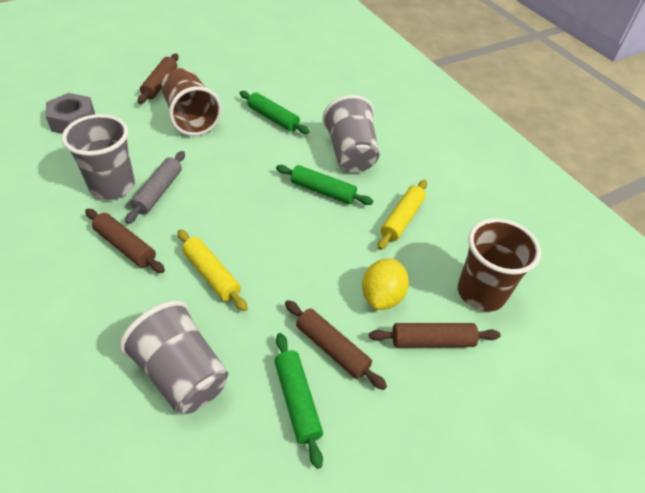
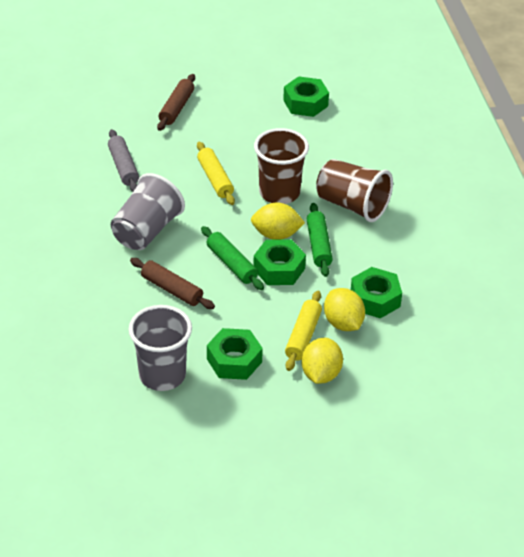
brown rolling pin: [85,209,165,273] [138,54,179,104] [285,300,387,390] [369,323,501,347] = 4 -> [130,258,215,309] [157,74,195,131] = 2
green nut: none = 0 -> [207,328,263,380] [253,239,306,285] [283,76,329,117] [351,267,402,319] = 4
green rolling pin: [240,91,310,134] [274,333,323,469] [276,165,373,205] = 3 -> [201,226,264,290] [307,203,333,277] = 2
grey cup: [62,114,135,200] [119,301,228,414] [322,95,379,172] = 3 -> [111,173,185,250] [129,305,192,391] = 2
grey nut: [46,93,95,134] = 1 -> none = 0
yellow lemon: [362,259,409,310] = 1 -> [251,203,305,240] [302,338,343,384] [324,288,365,331] = 3

